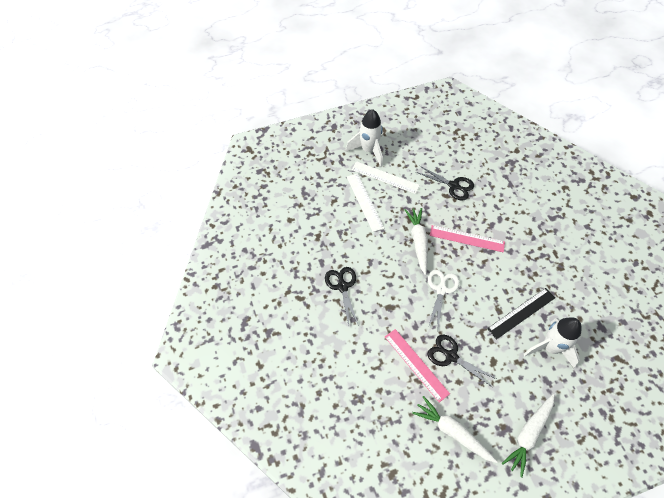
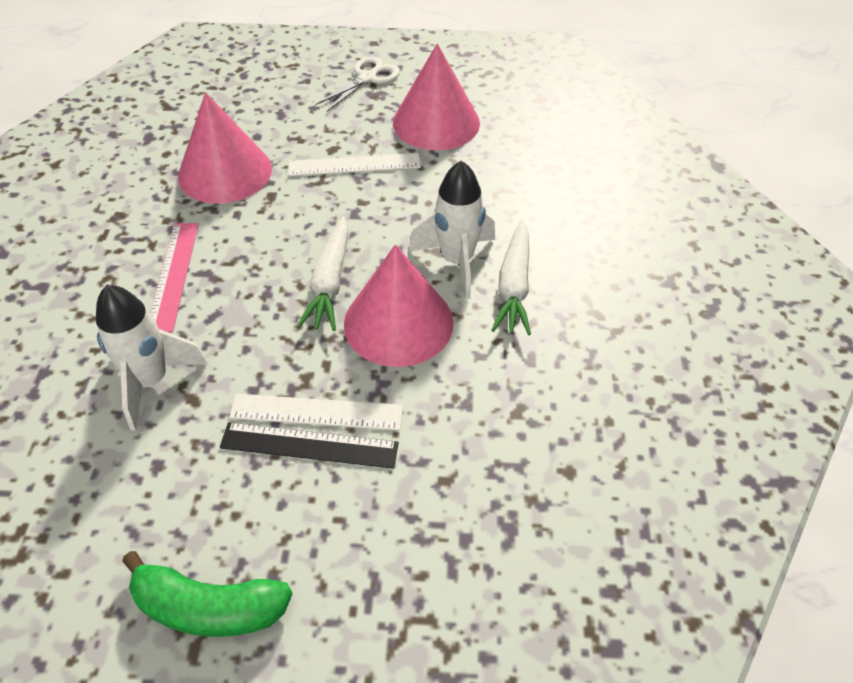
black scissors: [325,267,359,326] [416,166,474,201] [427,335,496,387] = 3 -> none = 0
green banana: none = 0 -> [122,551,293,637] = 1
pink cone: none = 0 -> [178,92,272,204] [344,244,454,367] [393,43,480,150] = 3
pink ruler: [385,329,450,403] [429,225,505,252] = 2 -> [150,223,199,333] = 1
white carrot: [405,208,428,275] [412,396,498,463] [502,394,554,478] = 3 -> [297,216,349,331] [491,220,531,335] = 2

